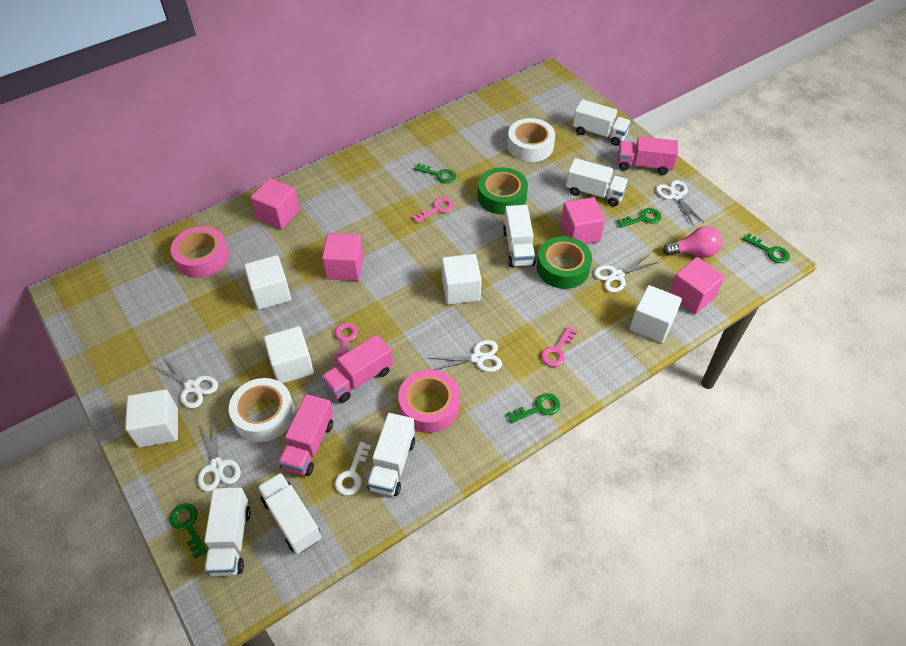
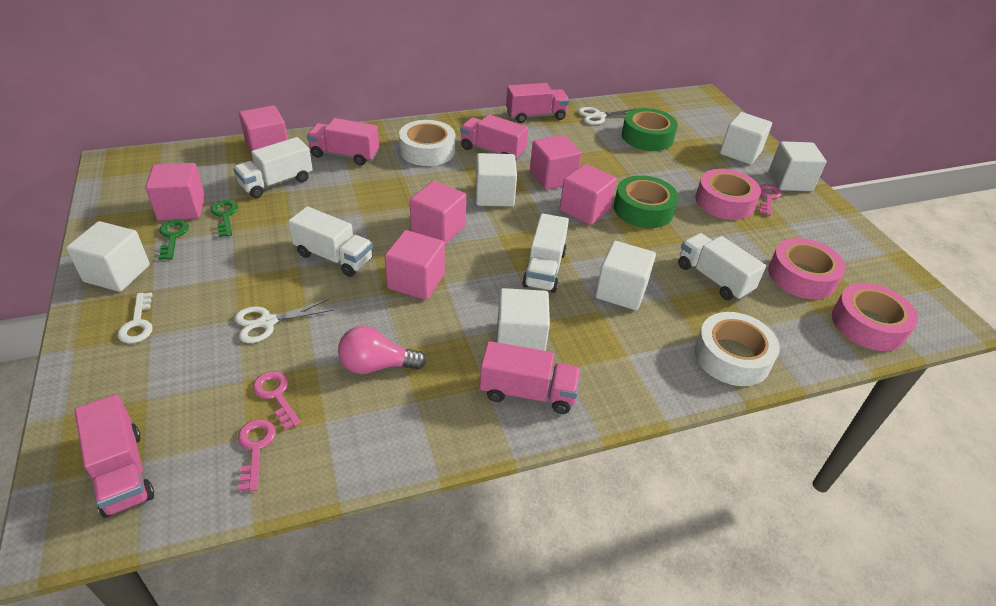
green key: [170,503,207,559] [414,163,456,183] [507,393,560,423] [617,208,661,228] [743,233,790,263] = 5 -> [158,220,189,260] [210,200,238,237] = 2
pink cube: [251,178,300,230] [322,233,364,281] [560,197,605,244] [669,257,725,315] = 4 -> [145,163,205,221] [239,105,288,154] [384,230,445,300] [410,181,466,244] [530,135,582,190] [560,164,617,225] = 6
pink tape: [171,226,229,278] [398,370,460,433] = 2 -> [695,169,761,220] [768,238,846,299] [832,283,918,351] = 3
pink truck: [278,394,333,476] [321,334,393,403] [618,136,678,175] = 3 -> [74,394,154,518] [307,118,379,165] [460,114,528,161] [480,341,581,414] [506,83,569,123] = 5
white cube: [125,389,178,447] [244,255,291,310] [264,326,314,384] [442,254,482,305] [630,285,682,343] = 5 -> [66,221,150,292] [475,153,517,207] [497,288,550,351] [595,241,656,310] [720,112,772,165] [769,141,826,191] = 6
white scissors: [153,356,218,408] [198,418,241,492] [428,340,502,372] [594,254,658,293] [656,180,704,225] = 5 -> [235,299,334,343] [578,107,634,125] = 2
white truck: [204,488,251,576] [257,473,322,554] [367,413,415,496] [503,205,536,267] [566,158,628,206] [573,99,631,146] = 6 -> [233,137,313,198] [288,206,373,277] [522,213,569,293] [678,233,766,301] = 4

